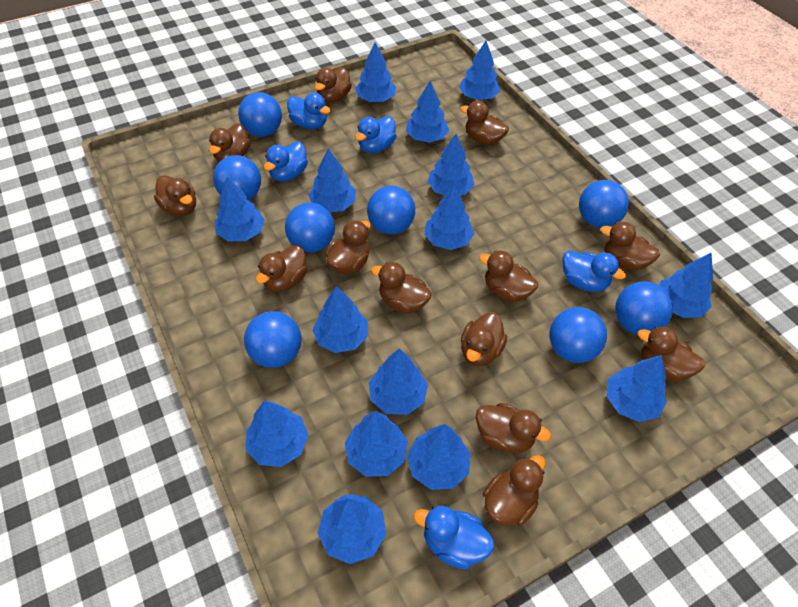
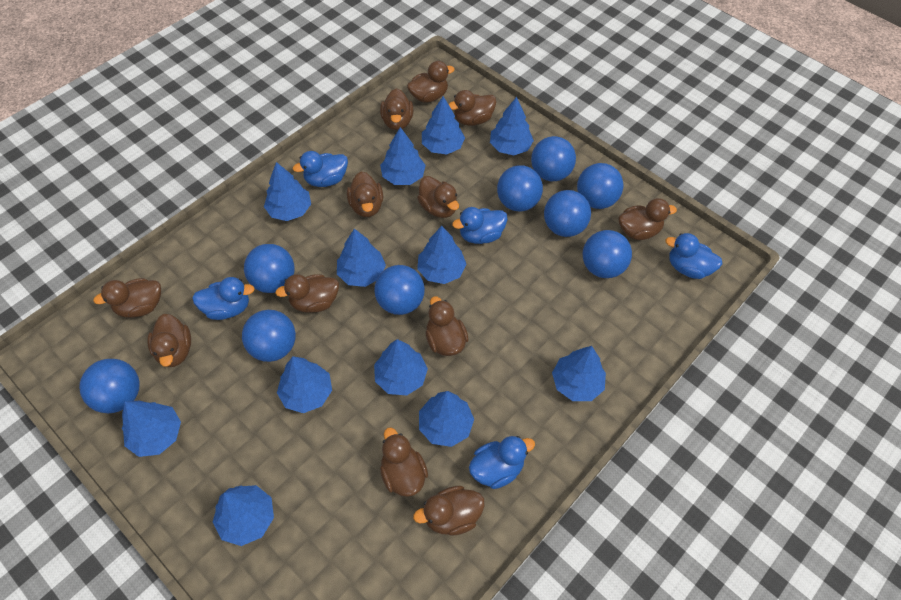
blue ball: [213,155,261,200] [238,92,282,137] [244,311,302,368] [285,202,335,252] [367,186,415,234] [549,307,607,363] [579,180,629,228] [615,281,673,335] = 8 -> [79,359,139,413] [242,310,296,362] [244,244,295,293] [374,265,425,315] [497,165,543,212] [531,136,576,181] [544,190,591,237] [577,163,624,209] [583,230,632,278] = 9
blue tree: [215,177,265,241] [246,400,308,467] [308,148,356,212] [312,286,368,353] [318,494,386,564] [345,411,408,477] [355,42,396,102] [369,348,428,415] [406,81,449,143] [407,424,470,490] [424,185,474,250] [428,134,474,195] [459,41,500,100] [606,355,667,422] [659,253,713,318] = 15 -> [122,401,181,457] [213,485,274,546] [264,162,311,221] [277,356,332,413] [337,228,386,287] [374,339,428,395] [380,127,426,185] [417,226,466,284] [419,391,474,447] [422,96,465,154] [490,97,534,155] [552,346,606,401] = 12
brown duck: [154,175,196,216] [209,123,251,162] [256,245,308,292] [315,67,352,103] [325,220,371,274] [371,262,432,313] [460,101,509,145] [461,312,507,366] [476,403,551,453] [479,251,538,302] [483,455,545,526] [601,222,660,271] [638,326,705,382] = 13 -> [93,278,161,318] [147,314,191,367] [275,274,339,313] [347,172,383,217] [380,88,414,130] [380,427,428,497] [407,61,455,102] [413,486,485,536] [417,176,459,218] [425,296,469,356] [449,90,496,126] [618,198,677,240] = 12

